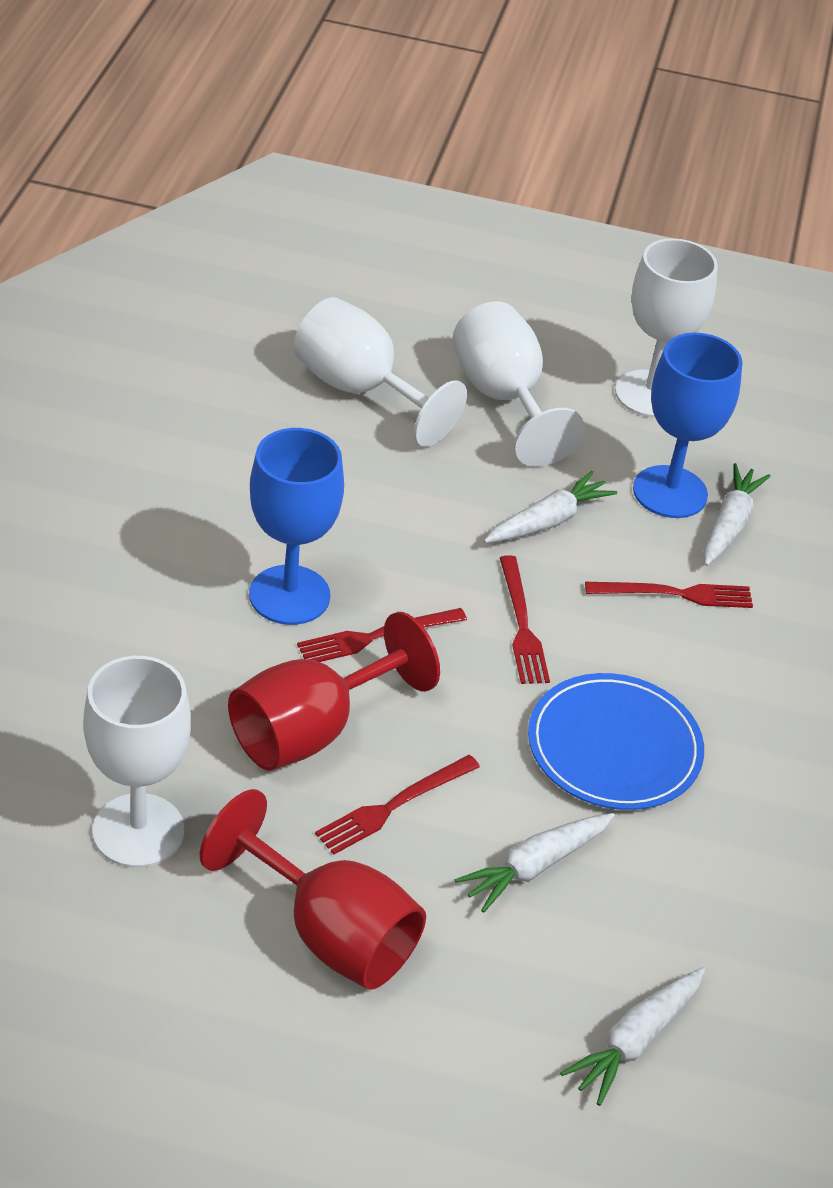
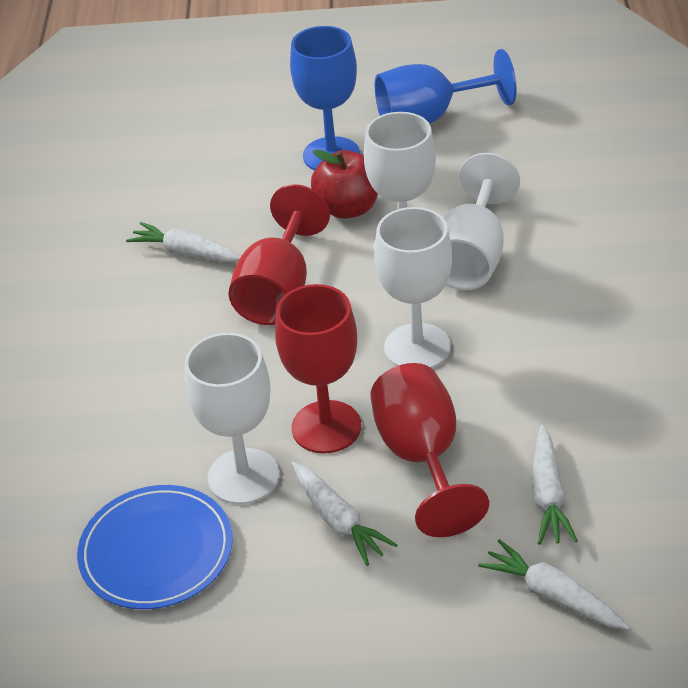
red apple: none = 0 -> [311,150,378,219] = 1
red fork: [297,608,467,662] [315,755,480,855] [500,555,550,684] [585,582,753,608] = 4 -> none = 0
red goblet: [200,789,426,990] [228,612,440,771] = 2 -> [228,184,330,325] [275,284,361,453] [370,363,489,537] = 3

